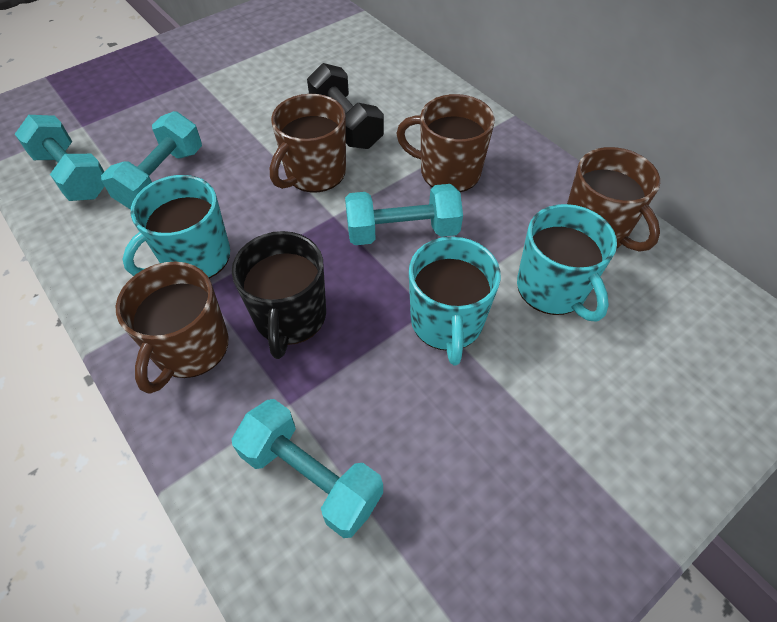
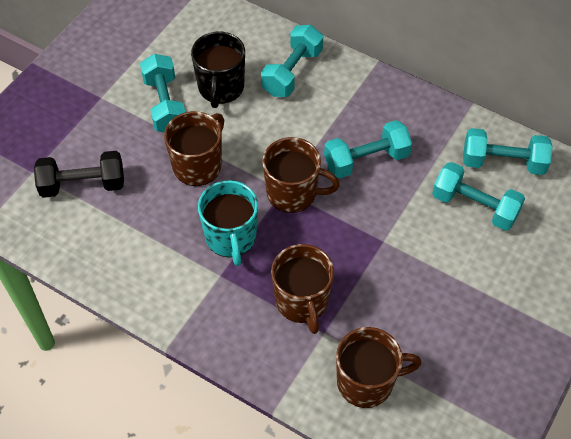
turquoise dumbbell: [15,115,105,201] [101,111,202,209] [232,399,383,538] [345,184,463,245] = 4 -> [140,54,185,132] [261,25,323,97] [324,120,412,179] [432,162,525,231] [463,128,553,175] = 5
turquoise mug: [122,175,230,279] [409,237,501,365] [517,204,617,322] = 3 -> [198,180,258,266] = 1

